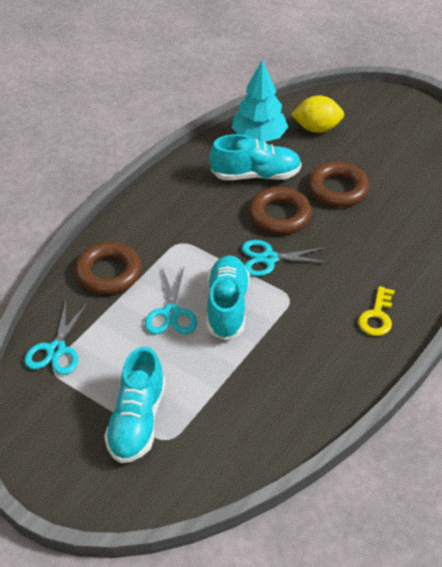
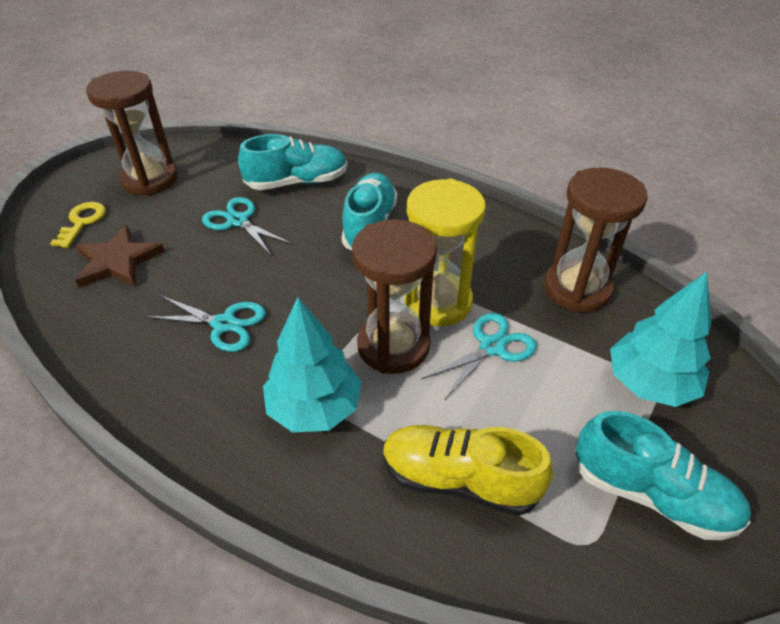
brown hourglass: none = 0 -> [86,71,178,196] [352,219,437,374] [544,168,648,312] = 3
brown ring: [75,242,142,294] [249,187,312,234] [308,162,369,207] = 3 -> none = 0
brown star: none = 0 -> [75,225,165,287] = 1
turquoise tree: [232,60,288,142] = 1 -> [263,297,362,433] [610,272,711,407] = 2
yellow hourglass: none = 0 -> [404,178,486,326] = 1
yellow lemon: [291,95,344,133] = 1 -> none = 0
yellow shoe: none = 0 -> [383,425,553,516] = 1

